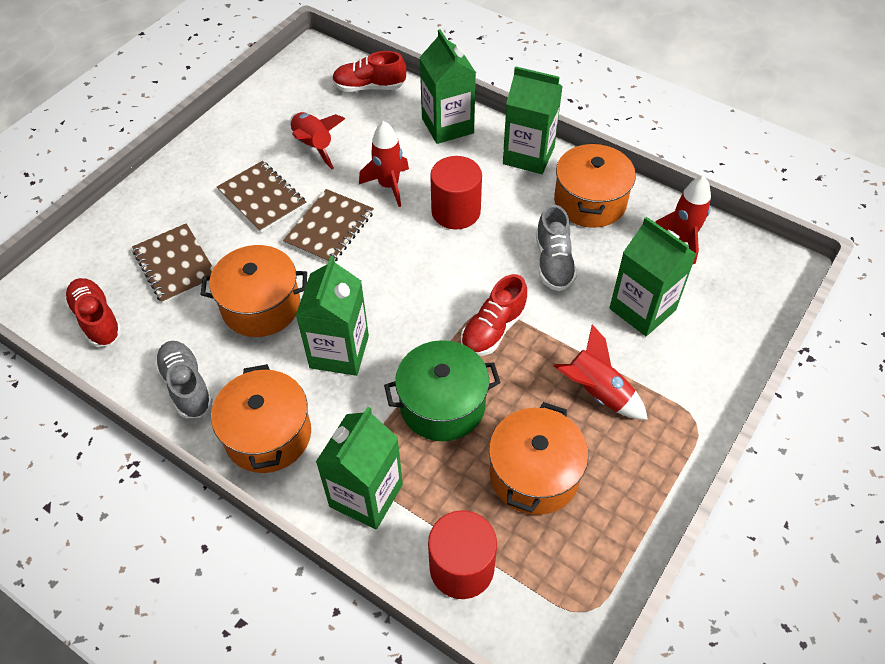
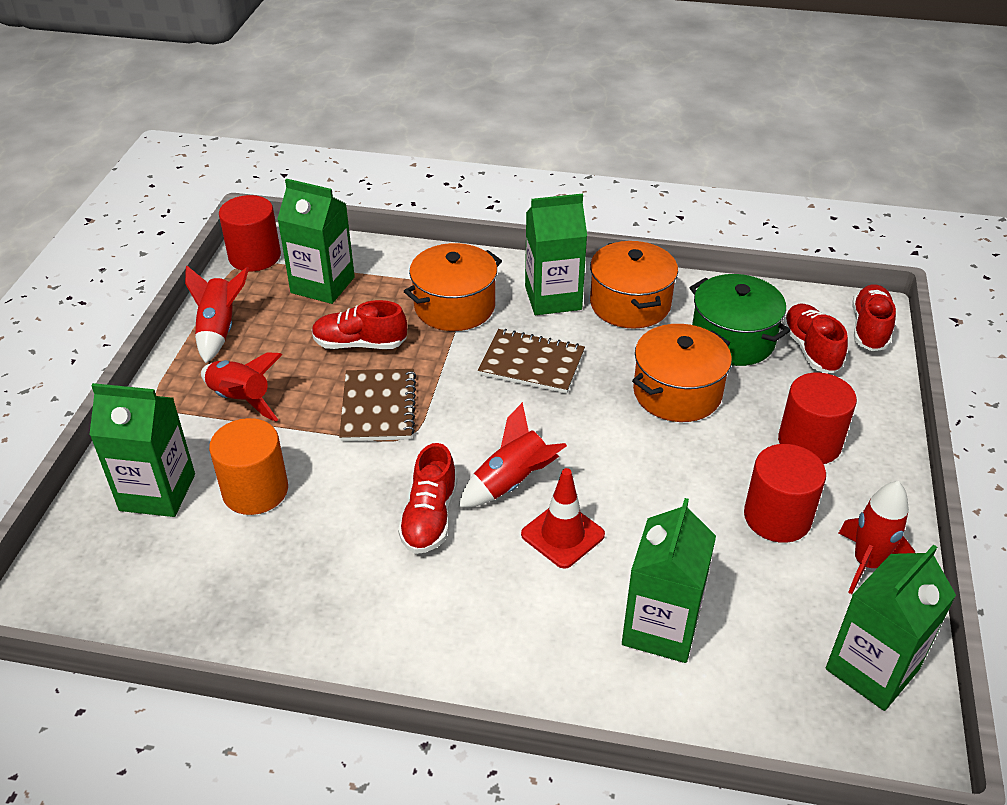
brown notebook: [132,223,214,304] [217,161,306,233] [283,189,374,263] = 3 -> [339,369,416,441] [478,329,585,394] = 2
grey shoe: [154,341,213,418] [536,205,577,291] = 2 -> none = 0
orange cylinder: none = 0 -> [209,418,288,515] = 1
orange pot: [200,245,307,337] [211,364,311,473] [489,402,588,515] [554,142,636,228] = 4 -> [404,243,502,331] [590,241,678,329] [632,324,732,422] = 3
red cylinder: [428,510,497,599] [430,156,482,229] = 2 -> [219,195,281,271] [744,444,826,543] [778,373,857,464] = 3
red shoe: [64,278,122,347] [332,51,406,92] [461,274,527,356] = 3 -> [312,300,407,349] [398,443,457,554] [783,304,848,373] [852,284,896,351] = 4
red traffic cone: none = 0 -> [521,468,605,569] = 1

